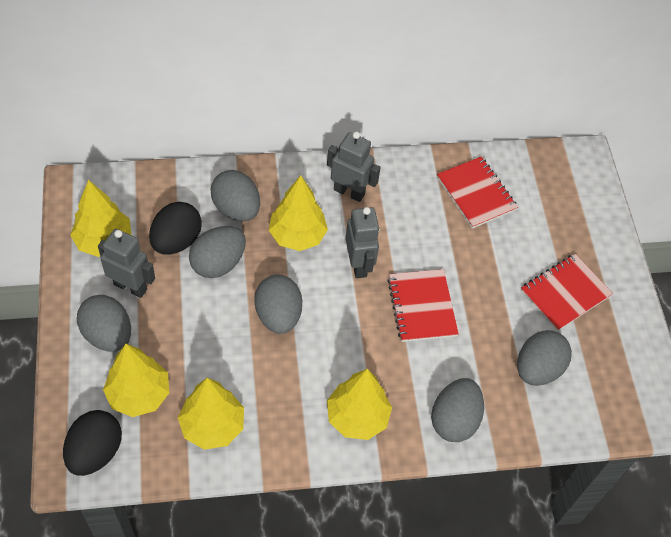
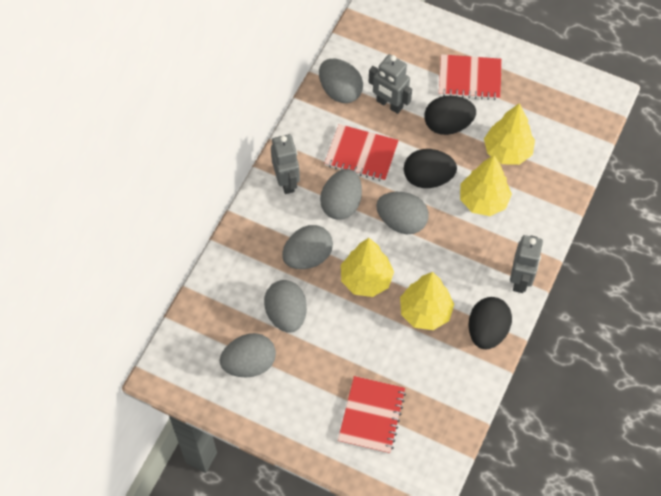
black egg: [63,410,122,476] [149,202,202,255] = 2 -> [404,149,457,188] [425,96,476,135] [468,297,512,349] = 3
yellow tree: [70,180,132,257] [103,344,169,417] [178,378,244,450] [269,175,328,251] [327,369,392,440] = 5 -> [341,238,394,297] [400,272,454,330] [460,155,512,216] [484,103,535,165] = 4

